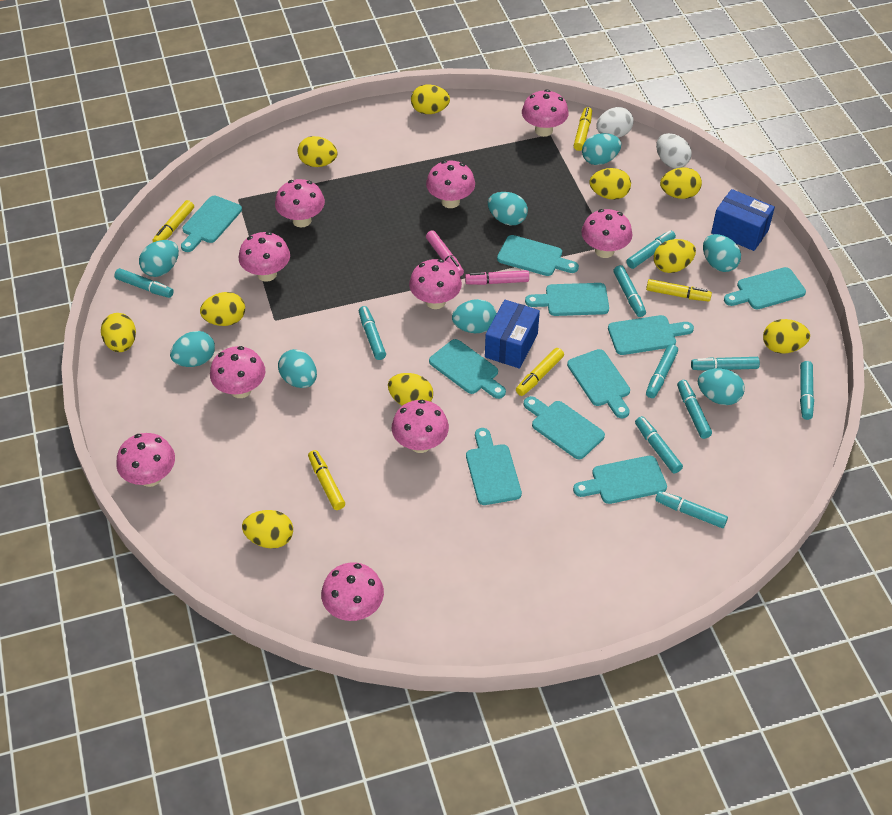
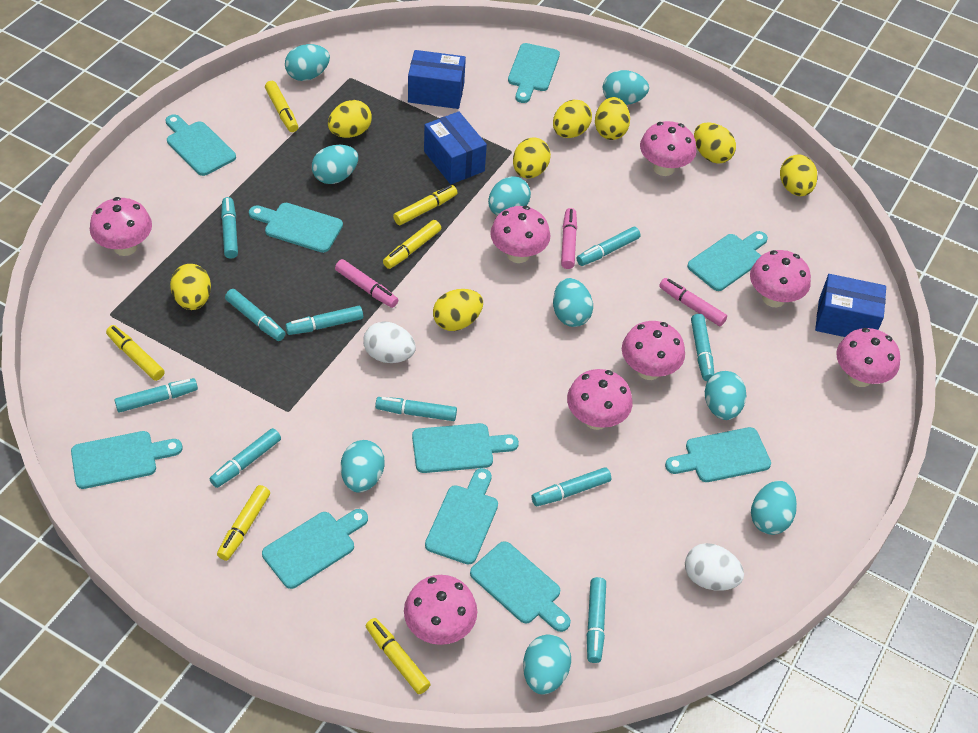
blue box: [485,300,540,369] [711,189,775,251] = 2 -> [408,50,466,109] [424,111,487,184] [815,274,886,337] = 3
pink marker: [426,230,464,277] [465,270,529,285] = 2 -> [335,259,398,308] [561,208,577,269] [659,278,727,326] = 3
pink mushroom: [116,433,175,487] [210,346,265,398] [239,232,290,282] [275,179,325,227] [321,562,384,621] [392,400,449,453] [409,259,462,309] [426,161,475,208] [522,89,569,137] [581,209,632,258] = 10 -> [90,197,152,256] [404,575,477,645] [490,206,550,263] [567,369,633,430] [622,321,685,380] [640,121,696,176] [750,250,811,307] [836,328,900,387] = 8
turquoise egg: [139,240,179,277] [170,331,215,367] [278,349,317,388] [452,299,497,333] [488,192,528,225] [582,133,621,165] [698,368,745,405] [703,234,741,272] = 8 -> [285,44,330,81] [312,145,358,184] [341,440,385,493] [488,176,531,215] [523,634,571,695] [553,278,593,327] [603,70,649,105] [705,371,746,420] [751,481,797,535] = 9
yellow egg: [101,313,136,352] [200,292,245,326] [242,510,293,548] [298,136,337,167] [388,373,433,406] [411,84,450,114] [590,168,631,200] [654,239,696,273] [660,168,702,199] [763,319,810,354] = 10 -> [170,264,211,310] [328,100,372,138] [433,289,483,331] [513,137,551,178] [553,100,592,138] [595,97,630,140] [694,122,736,164] [780,154,818,196] = 8
yellow marker: [152,200,194,242] [308,450,345,510] [516,348,564,396] [574,107,592,151] [646,279,712,301] = 5 -> [106,325,165,381] [217,485,270,561] [265,81,298,132] [366,618,431,694] [383,220,441,269] [393,185,457,225] = 6

